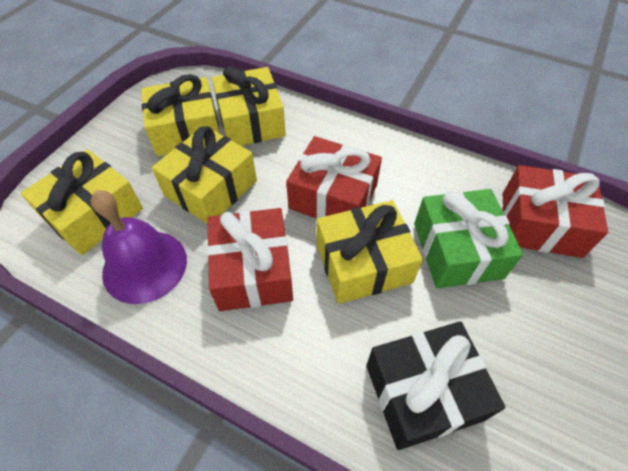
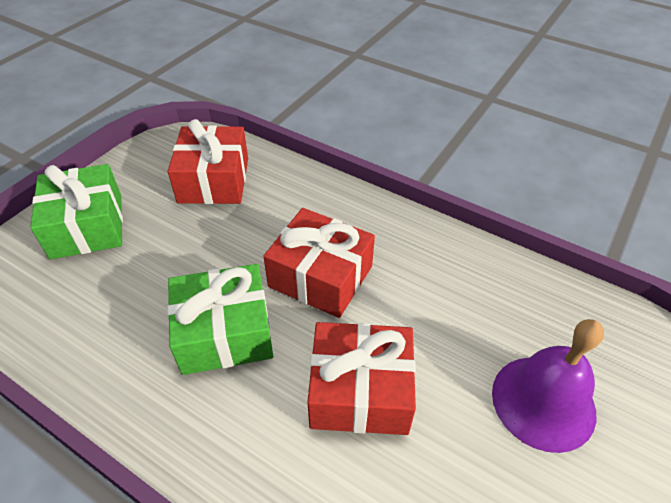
black gift: [366,321,506,450] = 1 -> none = 0
green gift: [414,189,523,288] = 1 -> [30,164,123,259] [167,264,273,375] = 2
yellow gift: [21,149,143,255] [141,74,220,156] [152,126,257,224] [212,66,286,146] [317,200,423,304] = 5 -> none = 0

